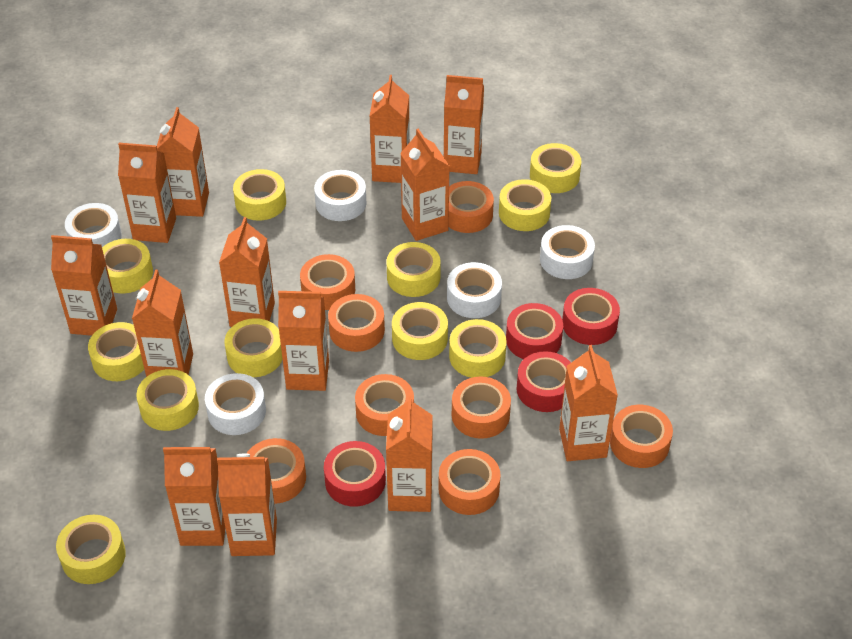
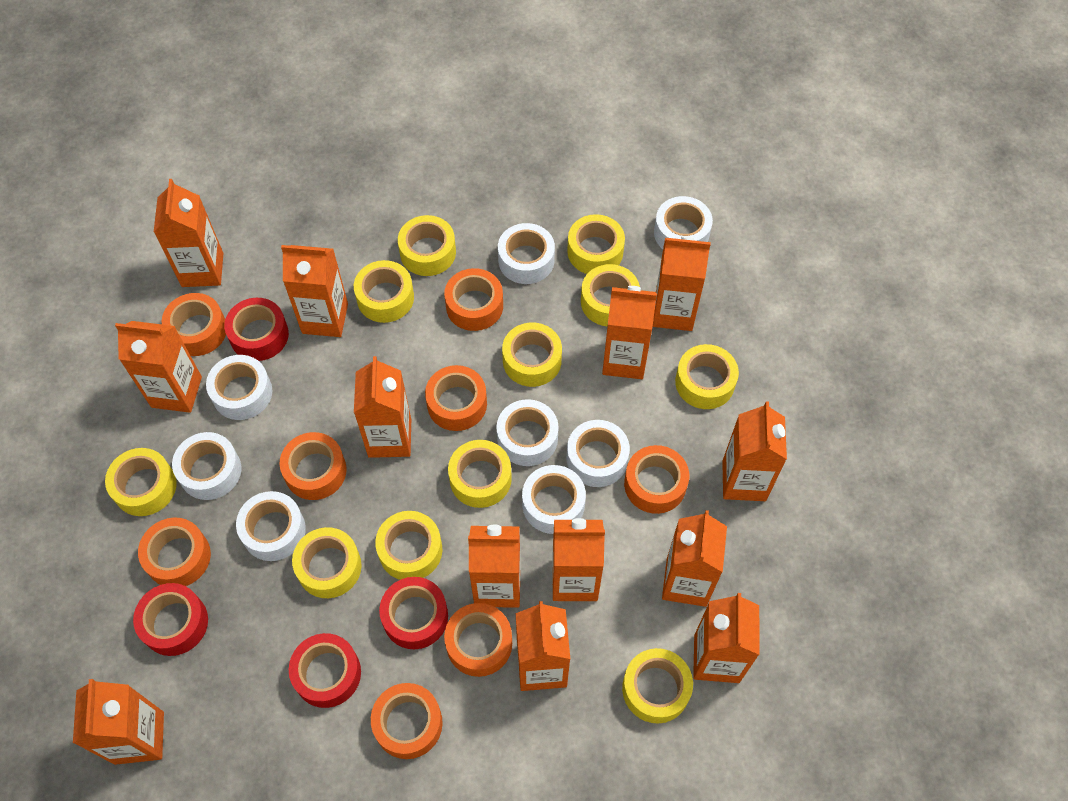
white tape: [65,203,122,247] [205,373,266,435] [314,170,367,221] [447,262,502,318] [540,225,595,279] = 5 -> [172,432,242,500] [206,355,272,420] [236,491,306,561] [496,399,559,466] [498,223,555,284] [522,465,586,534] [567,420,630,487] [654,196,713,249] = 8

